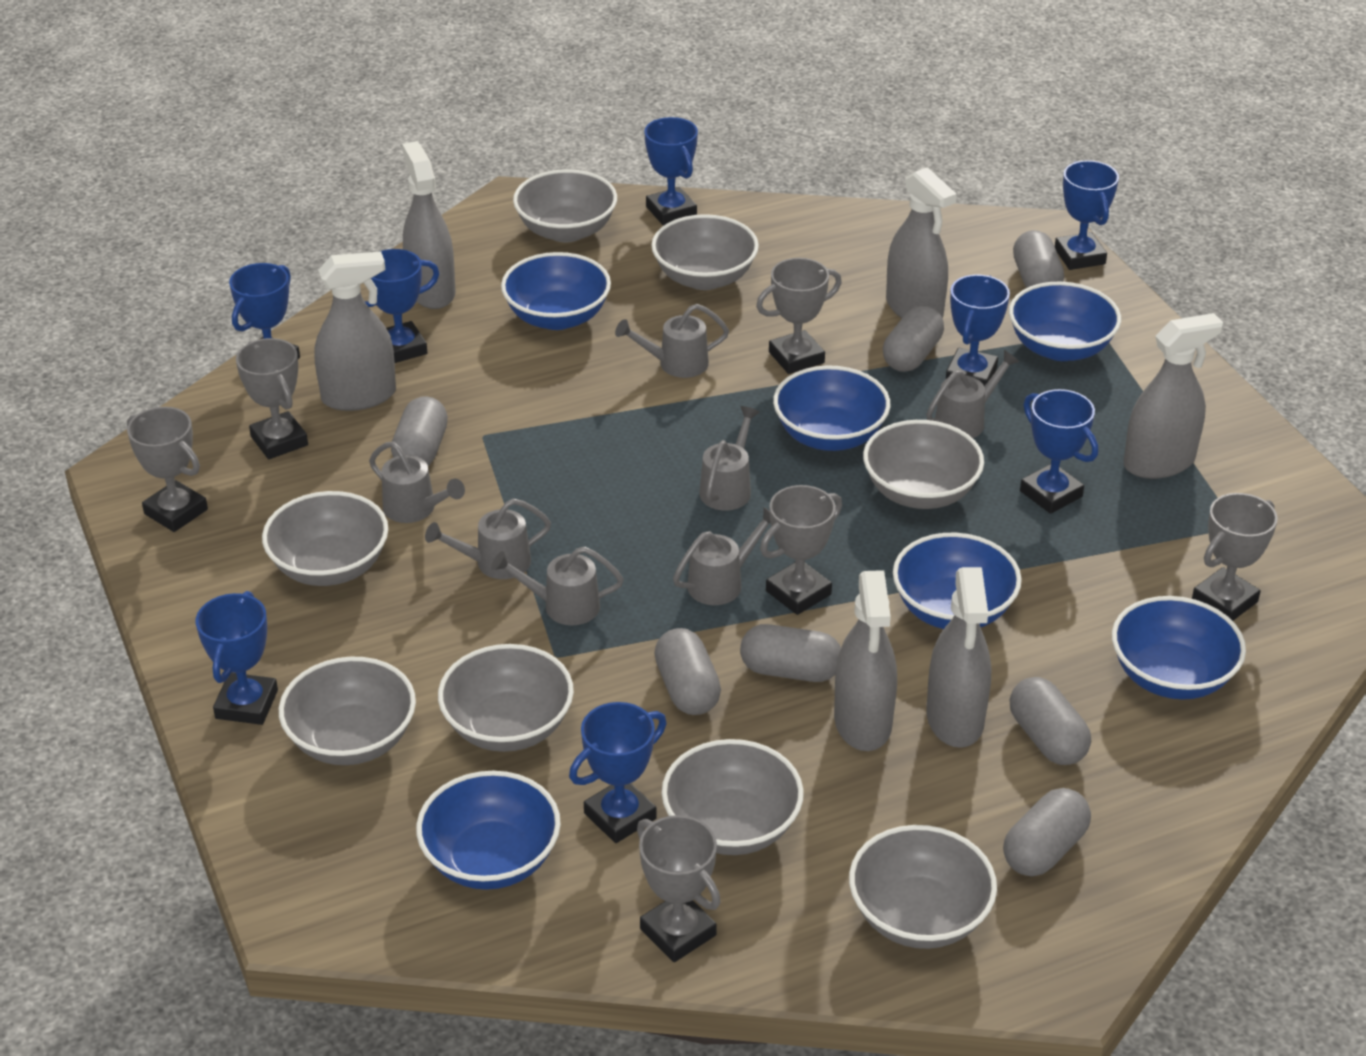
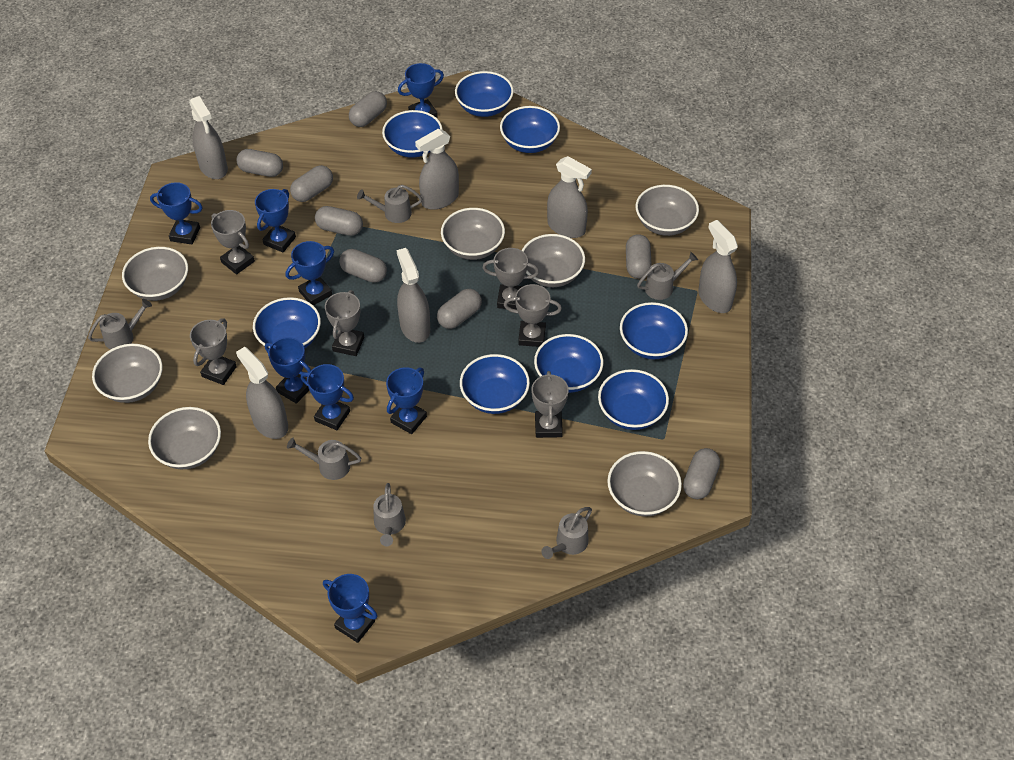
blue bowl: [416,771,561,890] [501,252,611,330] [773,365,890,451] [893,533,1022,629] [1009,282,1121,361] [1112,596,1246,700] = 6 -> [253,297,321,349] [382,110,443,158] [455,71,514,117] [460,354,530,414] [500,106,560,153] [534,334,603,393] [598,369,669,430] [620,302,688,359] = 8
grey bowl: [262,491,388,586] [279,657,416,765] [438,644,574,752] [513,169,617,242] [651,214,759,290] [662,739,804,855] [849,825,997,949] [863,420,984,509] = 8 -> [92,344,163,403] [122,247,188,301] [148,407,221,469] [441,208,505,260] [522,234,585,287] [607,451,682,517] [636,185,699,236] = 7
grey capsule: [391,396,448,466] [654,628,721,715] [740,624,841,682] [883,305,944,372] [1003,788,1091,876] [1009,677,1091,765] [1013,230,1064,288] = 7 -> [237,149,283,177] [290,165,333,202] [315,206,363,236] [339,249,387,283] [349,91,387,127] [437,289,482,329] [626,234,652,279] [683,448,720,499] = 8
grey watering can: [369,442,465,523] [425,498,551,579] [491,547,624,625] [615,304,729,378] [673,507,770,605] [699,406,760,511] [926,350,1020,438] = 7 -> [88,299,152,349] [287,437,361,480] [357,185,422,223] [373,483,406,546] [541,507,592,559] [637,252,698,300] = 6

